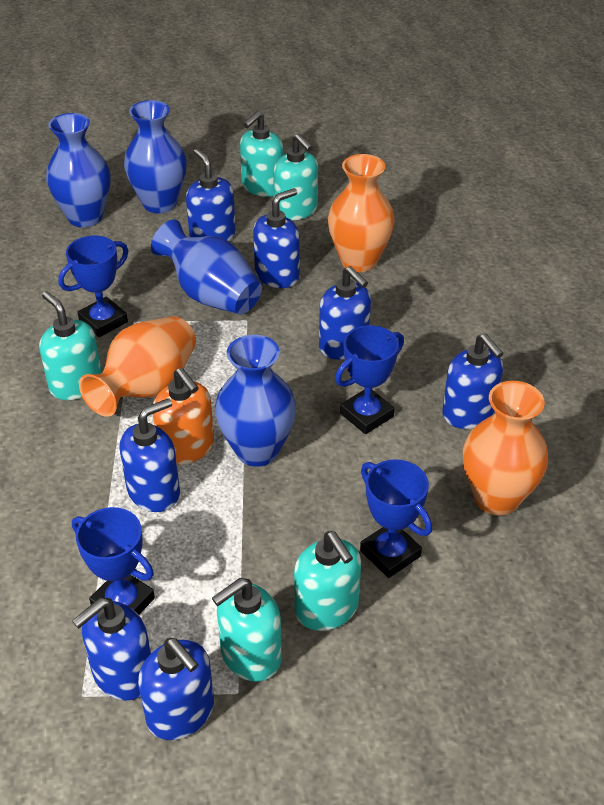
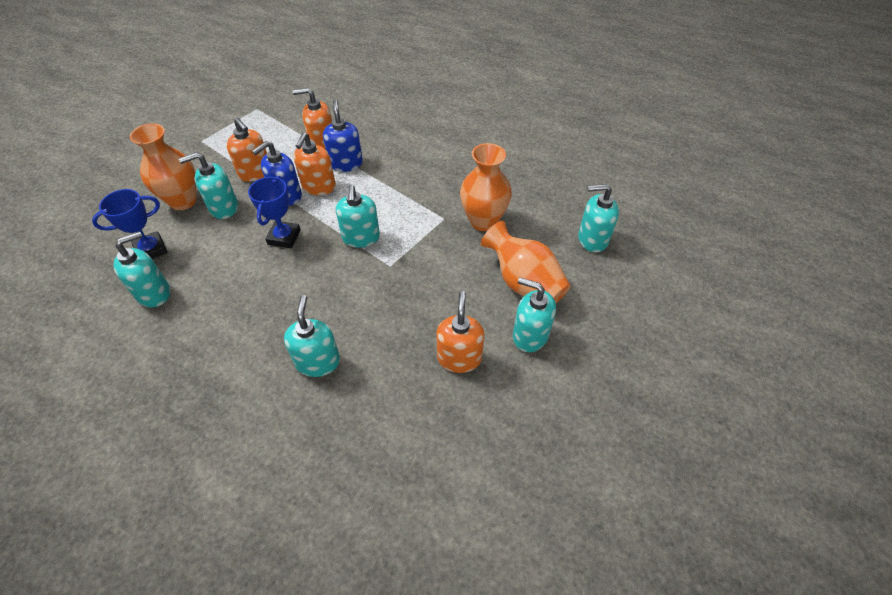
blue soap dispenser: [72,598,151,700] [119,398,180,512] [138,638,214,740] [186,149,236,241] [253,188,300,288] [319,266,371,360] [442,334,504,429] = 7 -> [252,141,302,206] [323,99,363,172] = 2
blue trophy: [58,235,128,337] [72,507,155,615] [335,325,404,434] [360,459,432,578] = 4 -> [92,189,168,259] [248,176,301,248] = 2
blue vase: [46,113,110,227] [124,100,187,213] [151,219,262,315] [215,335,296,467] = 4 -> none = 0
orange soap dispenser: [153,368,214,465] = 1 -> [226,118,267,182] [293,88,332,150] [294,132,336,195] [436,291,485,373] = 4
turquoise soap dispenser: [39,291,102,400] [212,578,282,682] [240,111,283,197] [273,134,318,220] [294,531,361,631] = 5 -> [114,231,170,307] [179,152,238,219] [284,295,340,377] [336,185,380,248] [513,277,556,352] [578,184,619,253] = 6

